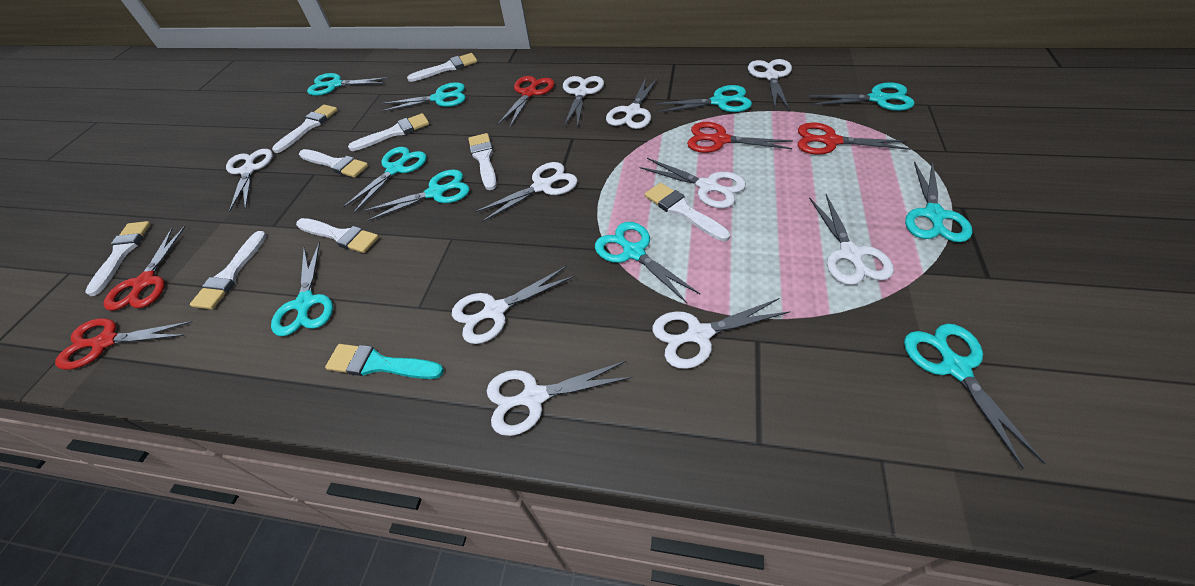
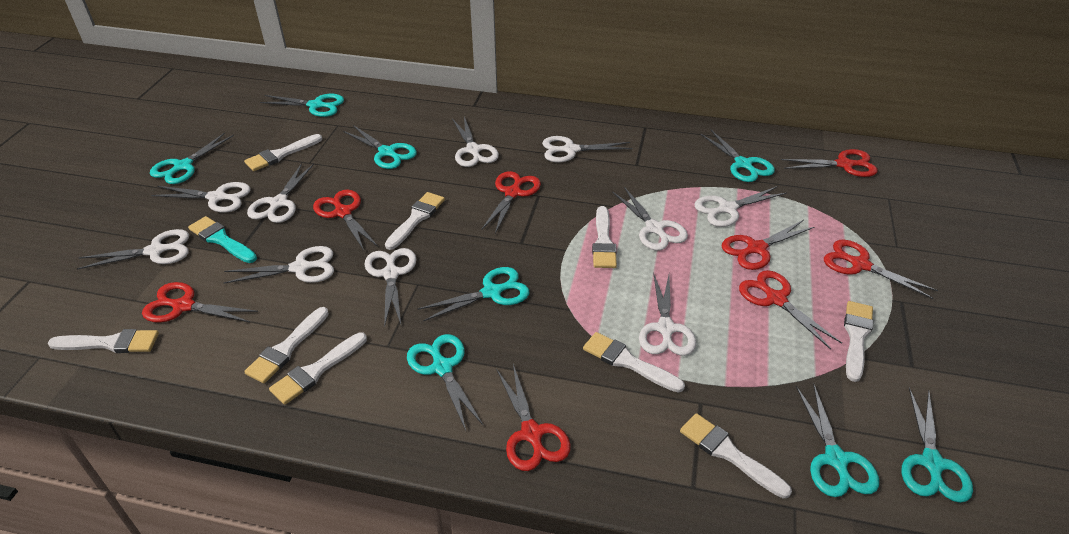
red scissors: [55,318,192,370] [103,226,186,311] [498,76,554,127] [687,122,793,153] [798,123,910,155] = 5 -> [142,282,258,323] [313,189,378,250] [481,171,541,234] [496,364,571,471] [721,220,814,270] [739,270,842,350] [781,149,878,177] [824,240,938,299] = 8
turquoise scissors: [271,242,333,336] [307,73,389,96] [342,147,427,213] [363,169,470,221] [381,82,465,112] [595,222,700,303] [656,85,752,113] [809,82,915,111] [904,324,1045,469] [905,161,973,242] = 10 -> [150,133,234,184] [260,94,344,117] [343,125,417,169] [407,334,484,430] [418,267,529,321] [700,130,775,182] [796,383,879,497] [901,387,973,503] = 8

